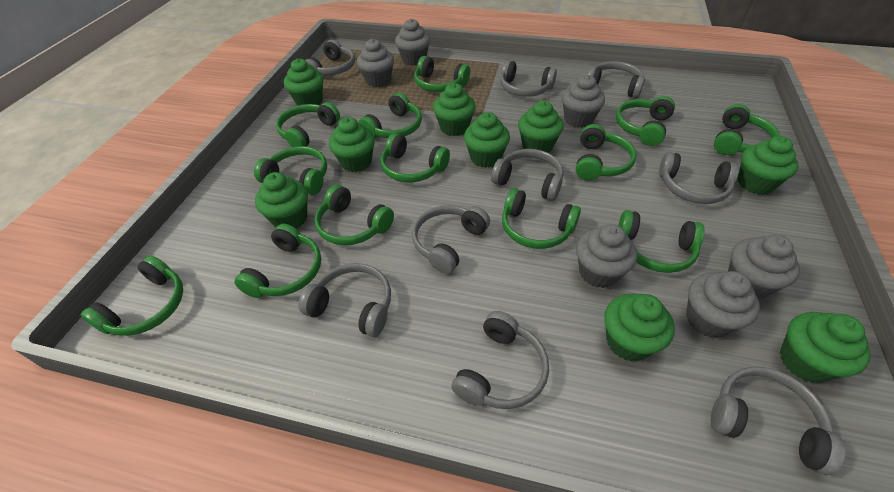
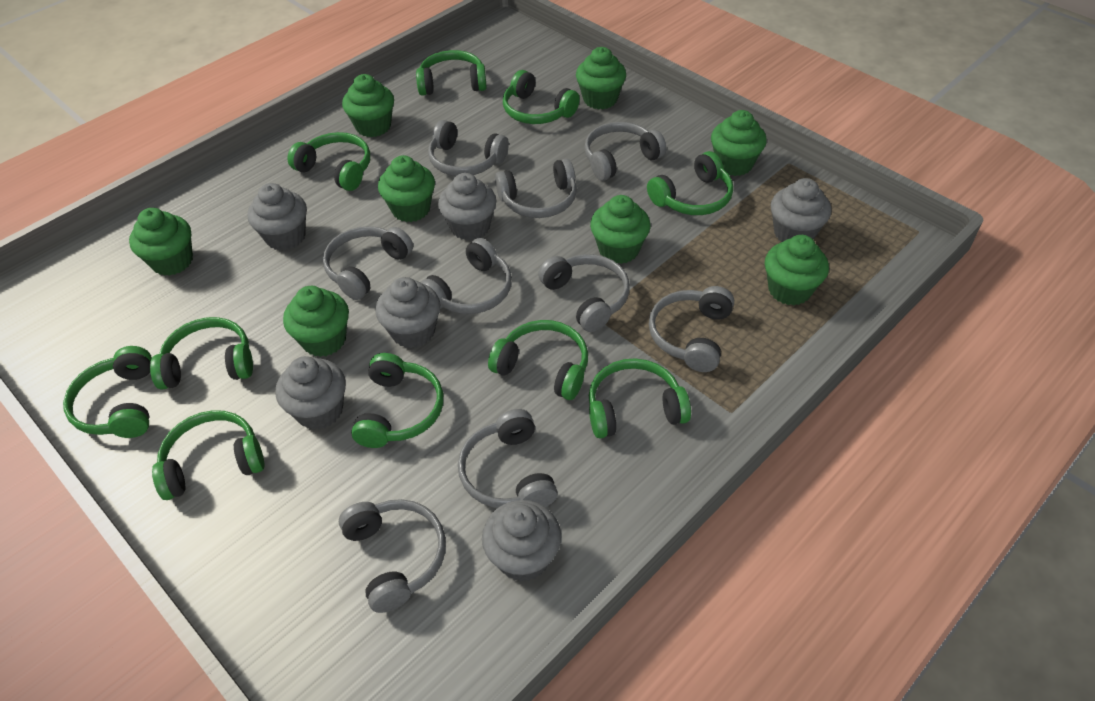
green cupcake: [255,172,308,229] [284,58,324,106] [329,117,375,172] [433,83,476,136] [464,112,510,168] [518,101,564,153] [604,293,675,361] [738,136,799,195] [780,312,871,383] = 9 -> [129,208,193,276] [283,286,349,357] [342,74,394,137] [378,155,435,222] [576,47,626,110] [590,195,650,264] [711,110,767,176] [765,235,829,306] = 8
green headphones: [80,255,183,336] [234,224,321,298] [254,146,327,195] [276,102,340,147] [314,185,394,245] [359,93,422,138] [381,133,450,182] [414,56,470,92] [502,188,581,249] [576,124,637,181] [616,96,675,146] [618,210,705,273] [714,104,780,155] = 13 -> [63,346,152,438] [150,317,253,389] [152,410,265,500] [288,132,370,191] [351,353,443,448] [416,50,487,96] [488,320,588,400] [503,70,580,124] [589,358,691,438] [647,151,733,215] = 10

